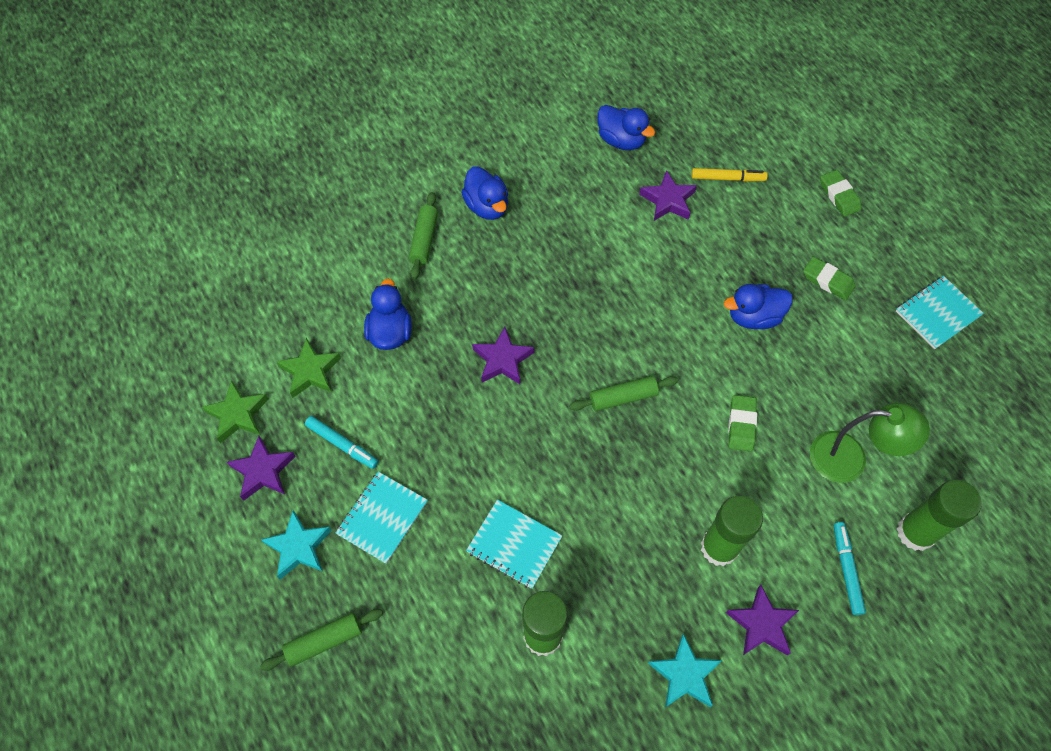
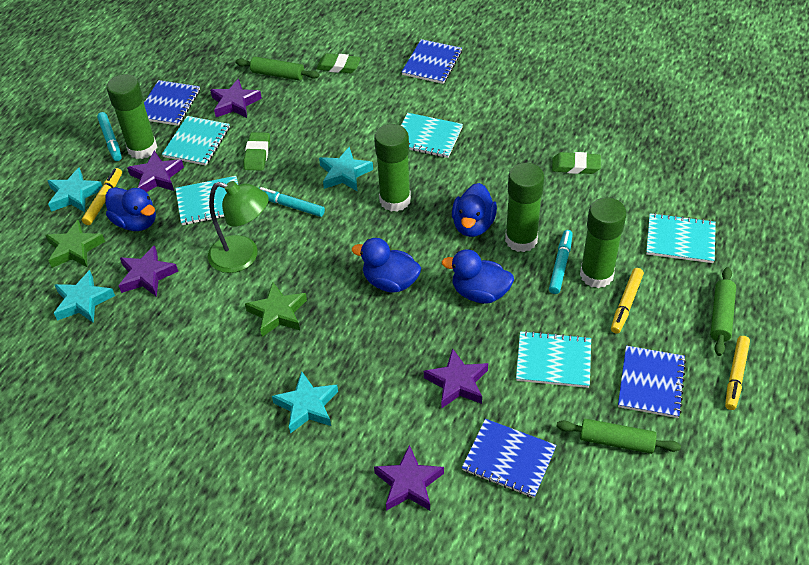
blue notebook: none = 0 -> [144,80,200,126] [402,39,462,84] [462,419,557,498] [618,346,686,418] = 4
green glue stick: [522,591,568,656] [701,496,763,566] [897,480,981,551] = 3 -> [106,74,157,159] [374,124,411,212] [505,163,545,252] [580,198,627,288] = 4
purple star: [227,436,296,501] [472,327,534,384] [639,170,697,221] [726,585,799,656] = 4 -> [118,245,178,297] [127,151,184,192] [210,79,262,118] [374,445,444,511] [424,348,488,409] = 5
turquoise marker: [305,416,378,469] [834,522,866,615] = 2 -> [97,112,122,161] [259,187,325,217] [549,230,573,294] = 3
turquoise notebook: [336,471,428,564] [466,499,563,589] [896,276,984,349] = 3 -> [162,116,230,166] [175,176,238,225] [401,113,463,158] [516,331,591,388] [646,213,716,263] = 5
turquoise star: [261,510,332,580] [648,634,722,708] = 2 -> [47,168,102,212] [54,270,115,323] [272,371,338,434] [319,147,373,191] = 4
yellow marker: [691,168,768,182] = 1 -> [82,168,122,225] [611,268,644,334] [725,336,750,410] = 3

